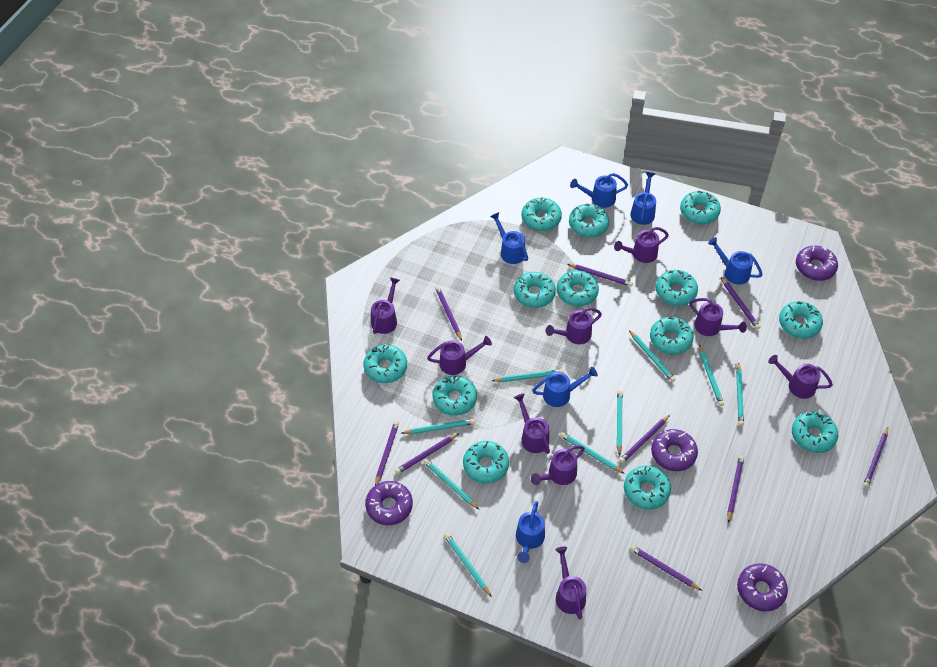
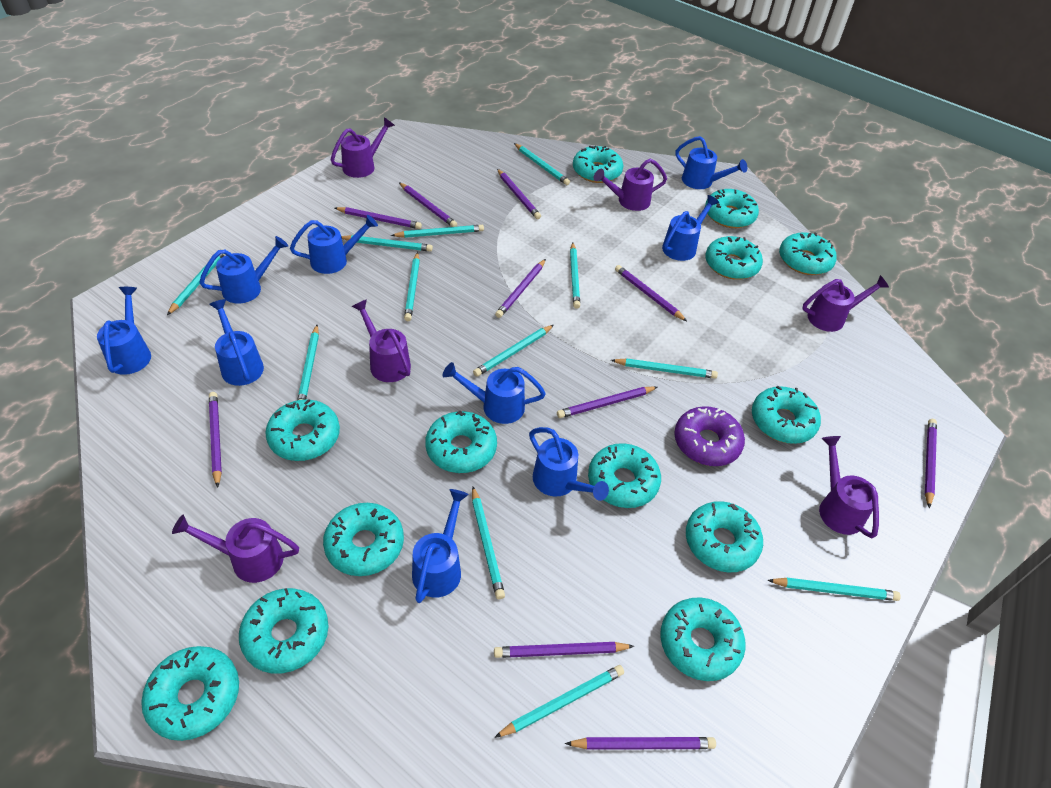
blue watering can: [490,212,528,264] [516,501,545,563] [532,367,598,407] [570,173,628,208] [630,172,656,225] [708,237,763,285] = 6 -> [97,287,151,375] [199,236,288,304] [209,299,264,386] [290,215,378,274] [412,489,469,603] [443,362,546,424] [529,427,609,501] [662,195,719,261] [675,136,747,189] = 9
purple donut: [365,481,413,525] [651,429,698,471] [737,563,788,612] [796,245,838,281] = 4 -> [674,406,745,466] = 1
purple pencil: [375,421,399,485] [395,433,459,474] [435,286,462,341] [567,264,633,287] [619,415,670,463] [630,545,702,591] [721,277,760,329] [727,455,744,523] [863,427,888,488] = 9 -> [209,392,222,488] [335,207,422,229] [399,182,457,227] [494,642,634,658] [495,259,546,318] [497,169,541,219] [557,386,658,418] [565,737,716,750] [615,265,687,321] [925,419,937,508] = 10
purple watering can: [371,277,400,334] [427,336,492,375] [514,394,550,454] [531,445,585,485] [546,308,602,344] [555,547,586,619] [614,227,669,263] [689,298,747,336] [768,355,833,399] = 9 -> [172,515,299,583] [331,117,395,178] [351,299,411,382] [594,159,667,211] [802,275,889,332] [819,436,879,538] = 6
turquoise pencil: [401,419,475,434] [423,458,479,509] [444,533,492,597] [492,369,564,382] [560,432,625,474] [617,390,623,456] [629,330,676,382] [699,345,724,406] [736,362,744,426] = 9 -> [167,249,225,315] [297,325,319,400] [341,235,433,252] [391,225,484,238] [404,252,420,321] [472,487,505,600] [473,325,554,377] [494,665,624,738] [514,143,570,185] [570,242,580,309] [611,358,718,379] [768,577,901,601] = 12

